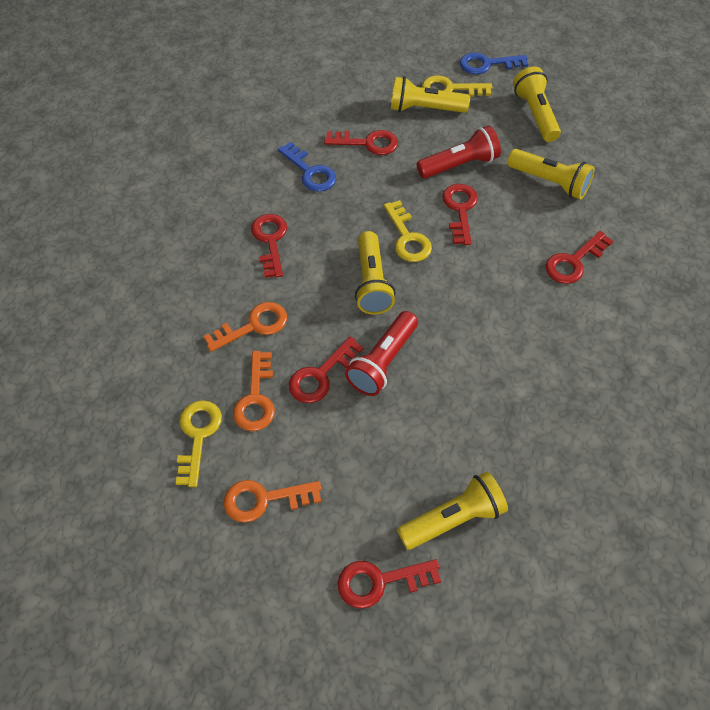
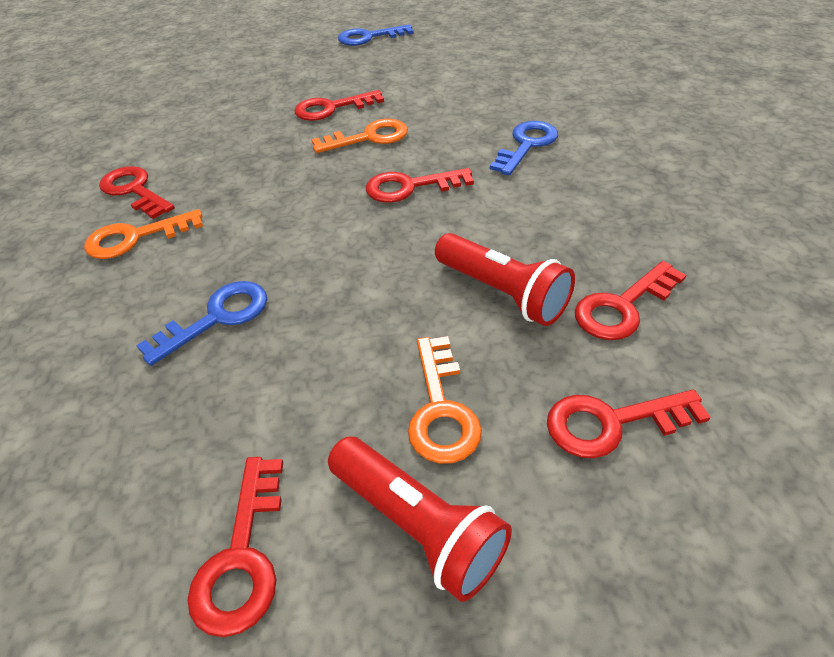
blue key: [278,142,336,192] [460,52,528,74] = 2 -> [136,281,267,366] [338,24,413,46] [490,121,558,175] = 3
yellow flashlight: [355,231,395,314] [391,76,470,113] [397,472,508,550] [507,149,595,199] [513,66,561,142] = 5 -> none = 0
yellow key: [176,400,222,487] [384,200,432,262] [422,75,492,97] = 3 -> none = 0

